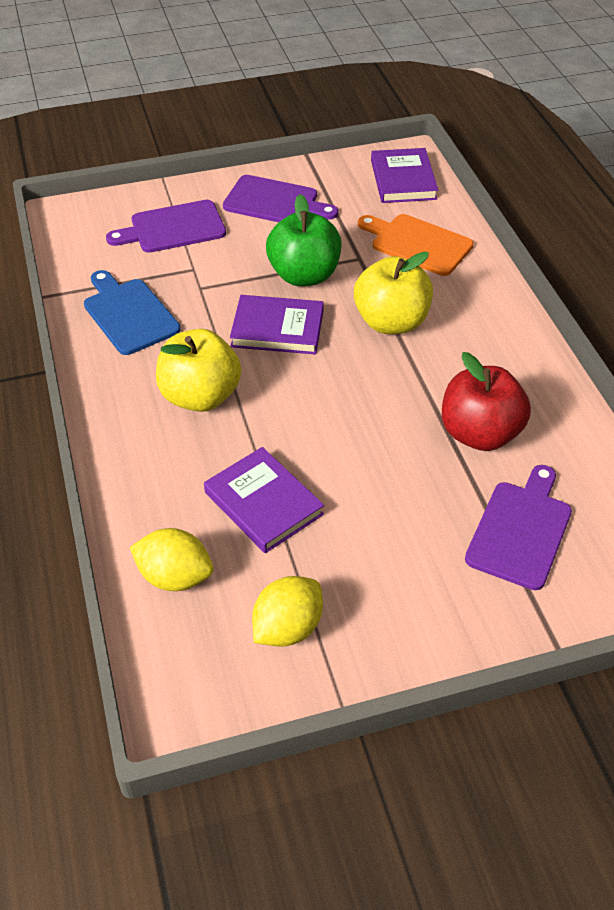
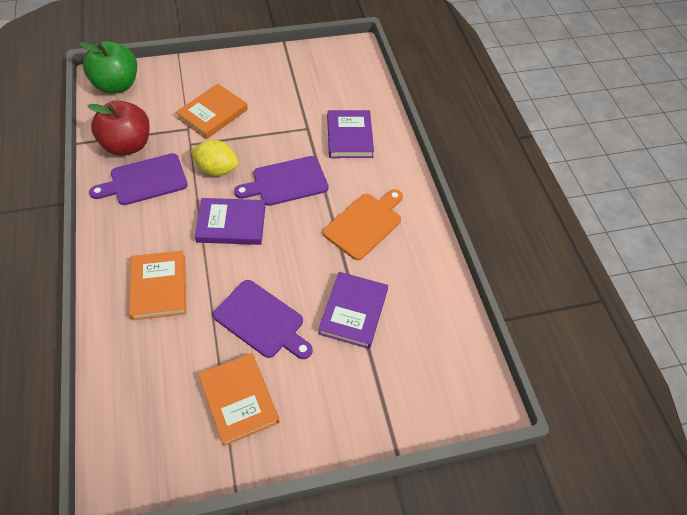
blue cutting board: [84,270,181,355] = 1 -> none = 0
orange book: none = 0 -> [129,250,186,320] [176,84,248,139] [198,353,280,446] = 3
yellow apple: [156,329,241,412] [354,252,433,334] = 2 -> none = 0
yellow lemon: [130,528,213,591] [252,576,323,647] = 2 -> [191,140,239,176] = 1

